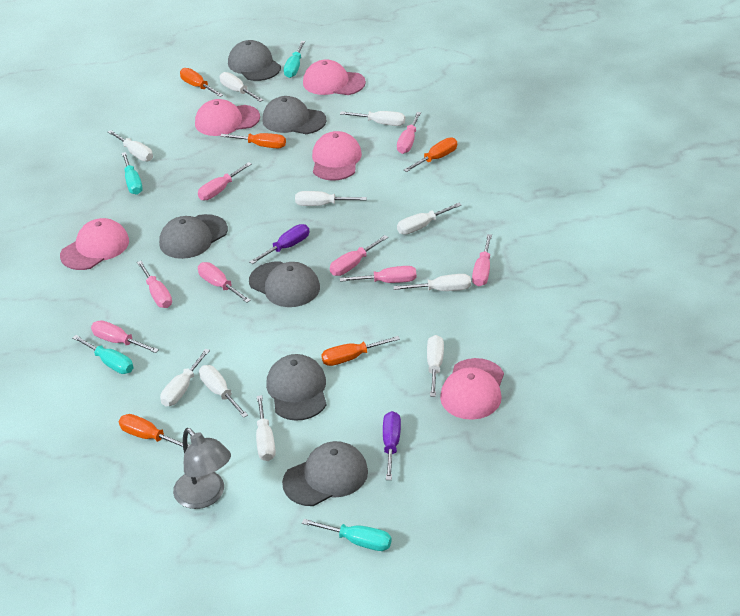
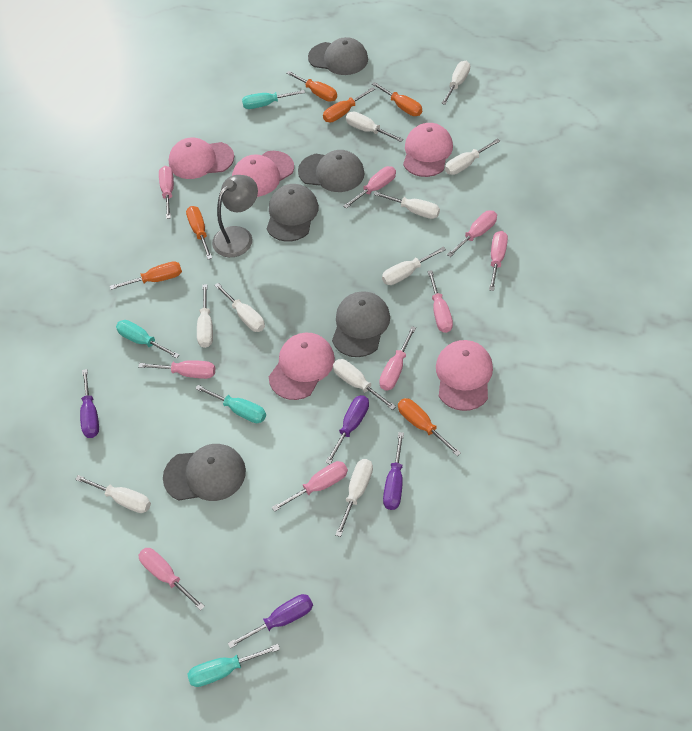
grey cap: [159,214,228,259] [228,40,281,81] [249,261,320,307] [262,96,326,134] [266,354,327,421] [282,441,368,506] = 6 -> [163,444,246,501] [267,184,319,242] [298,150,364,192] [308,37,368,75] [332,291,390,357] = 5
orange screwdriver: [119,414,190,447] [180,68,223,97] [220,133,286,148] [321,336,400,366] [404,137,457,172] = 5 -> [110,261,182,290] [186,206,212,259] [286,71,337,102] [323,87,375,122] [372,82,422,116] [398,398,461,456] = 6
pink screwdriver: [91,320,159,353] [137,261,172,308] [198,162,252,200] [198,262,251,303] [330,235,388,276] [340,266,417,283] [397,112,421,154] [472,234,492,286] = 8 -> [138,360,215,379] [139,548,205,611] [159,166,174,219] [272,461,348,512] [343,166,396,208] [379,326,416,390] [428,270,453,333] [447,211,497,257] [489,231,508,291] = 9
purple screwdriver: [249,224,309,264] [383,411,401,480] = 2 -> [80,369,99,438] [228,594,313,649] [325,395,369,464] [383,432,404,510] = 4

